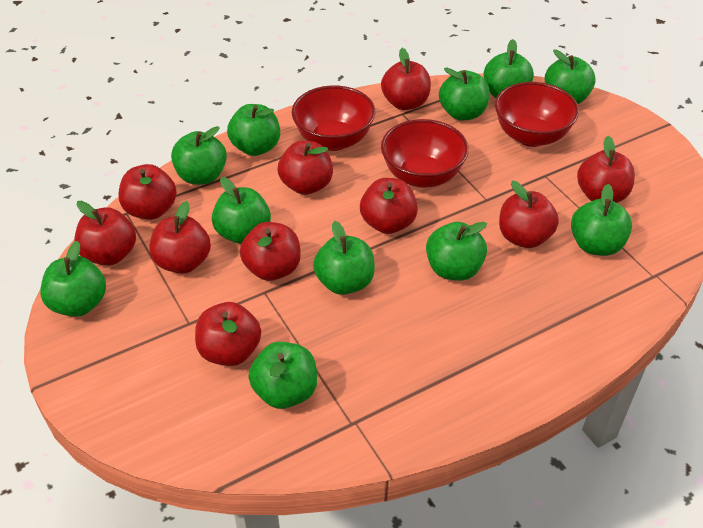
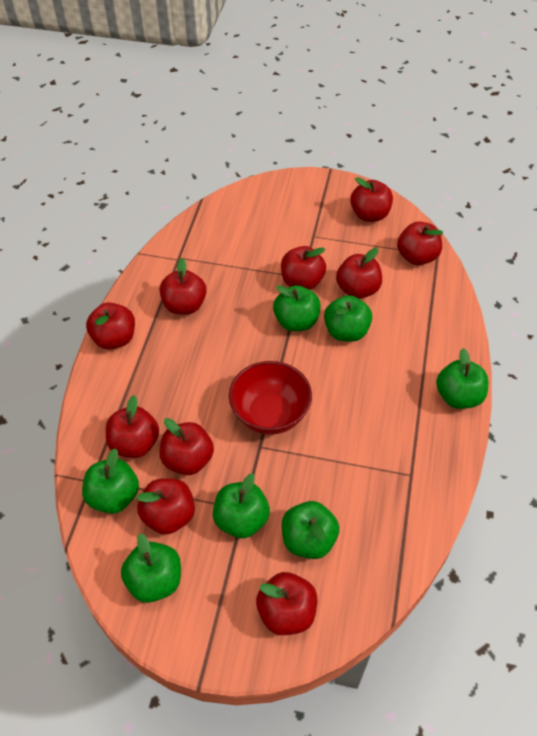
green apple: [40,241,106,317] [171,126,227,185] [212,177,271,244] [227,104,280,156] [248,342,317,409] [313,221,375,295] [426,222,487,281] [439,67,490,120] [483,39,534,98] [544,49,596,104] [571,184,632,256] = 11 -> [82,448,139,514] [121,533,181,603] [213,473,270,538] [273,285,321,331] [282,501,339,559] [324,295,372,342] [436,348,488,409] = 7
red bowl: [292,85,375,151] [381,119,469,188] [495,82,579,147] = 3 -> [229,361,312,435] = 1

